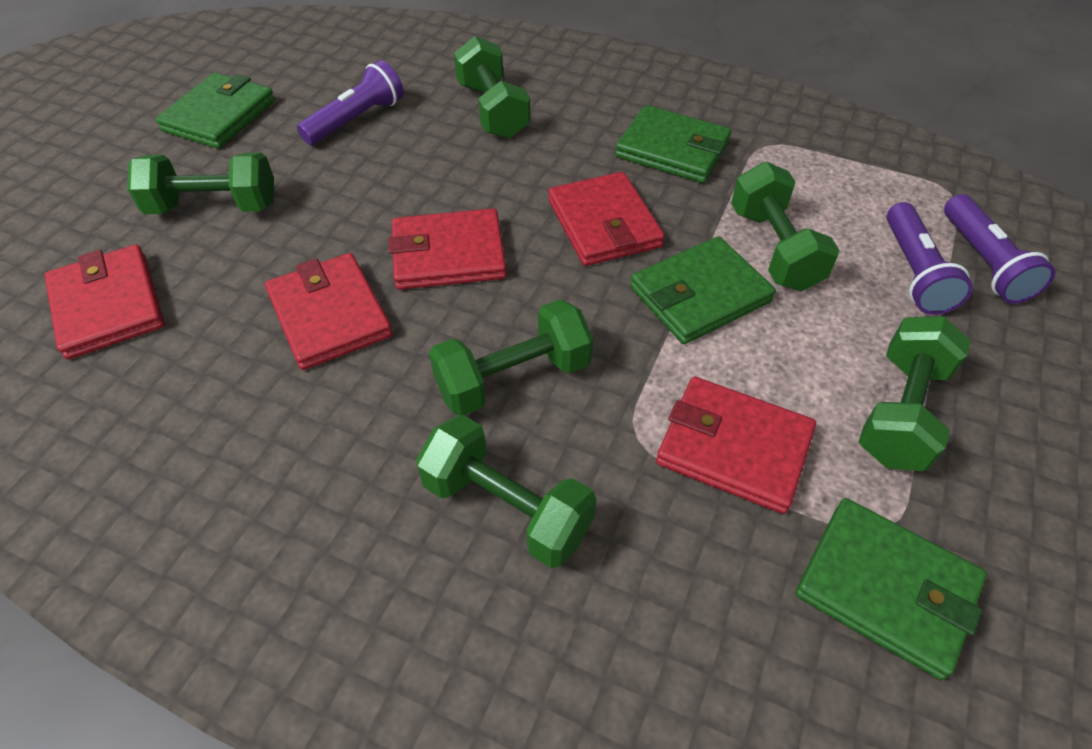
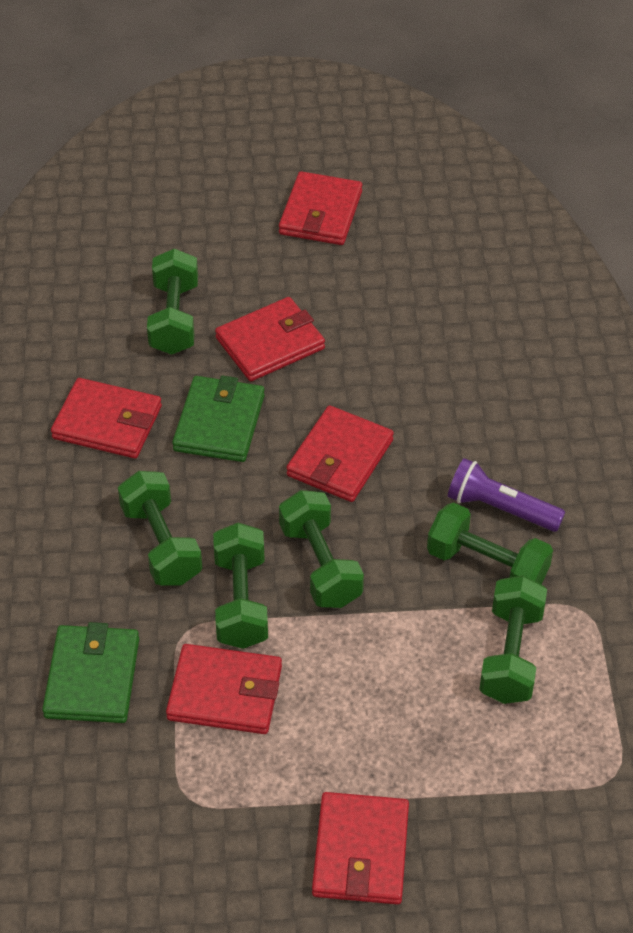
green wallet: [155,73,275,149] [615,105,732,183] [630,236,776,344] [795,498,987,680] = 4 -> [42,622,139,723] [172,375,265,462] = 2
purple flashlight: [297,60,404,145] [886,202,973,315] [944,194,1056,304] = 3 -> [448,458,565,532] = 1
red wallet: [45,244,165,359] [265,253,393,370] [388,208,507,290] [548,172,665,266] [656,377,816,514] = 5 -> [51,378,162,458] [166,644,282,734] [215,297,325,381] [279,171,362,245] [286,405,394,502] [312,792,409,905] = 6

